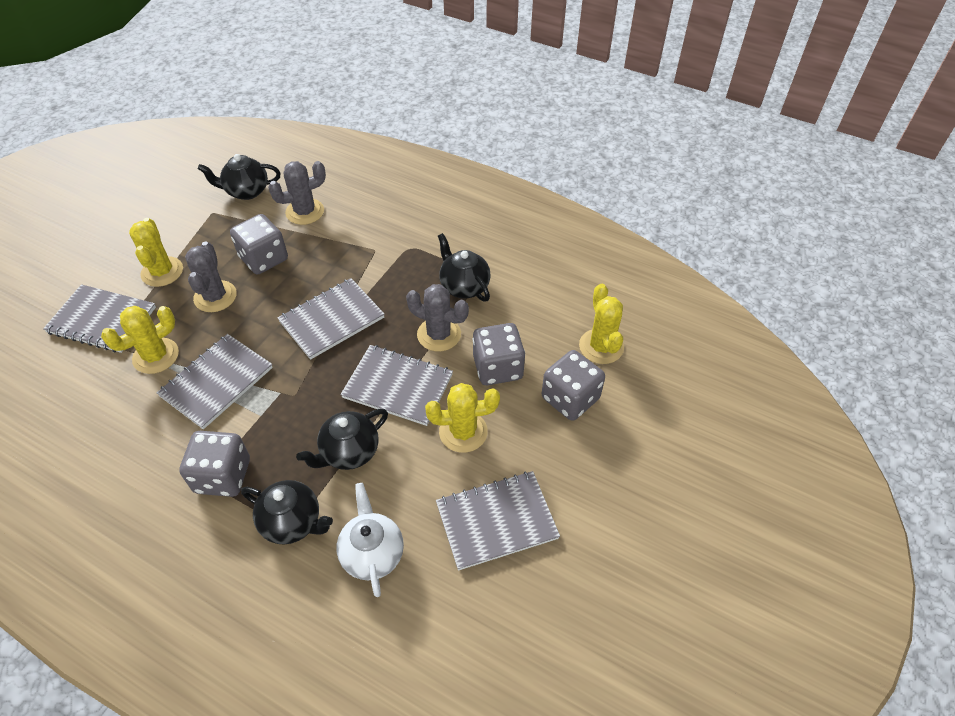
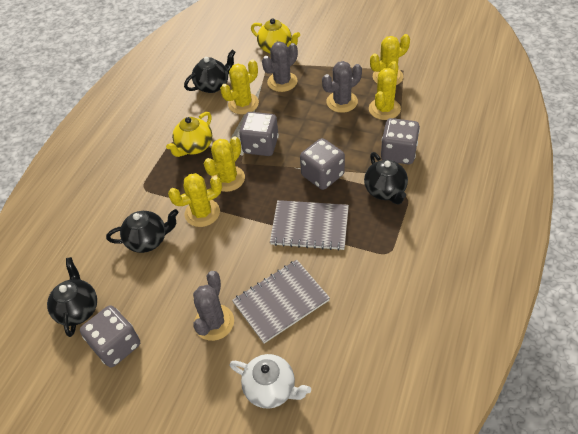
grey notebook: [43,284,156,353] [157,334,273,429] [278,278,384,360] [340,345,453,426] [436,471,560,571] = 5 -> [232,260,330,344] [270,200,349,251] = 2
yellow cactus: [101,306,179,374] [129,218,183,287] [425,383,500,453] [579,284,624,364] = 4 -> [168,173,222,227] [204,137,245,192] [220,59,259,114] [369,61,401,120] [370,34,410,85] = 5
yellow teapot: none = 0 -> [166,112,212,157] [251,18,300,53] = 2

